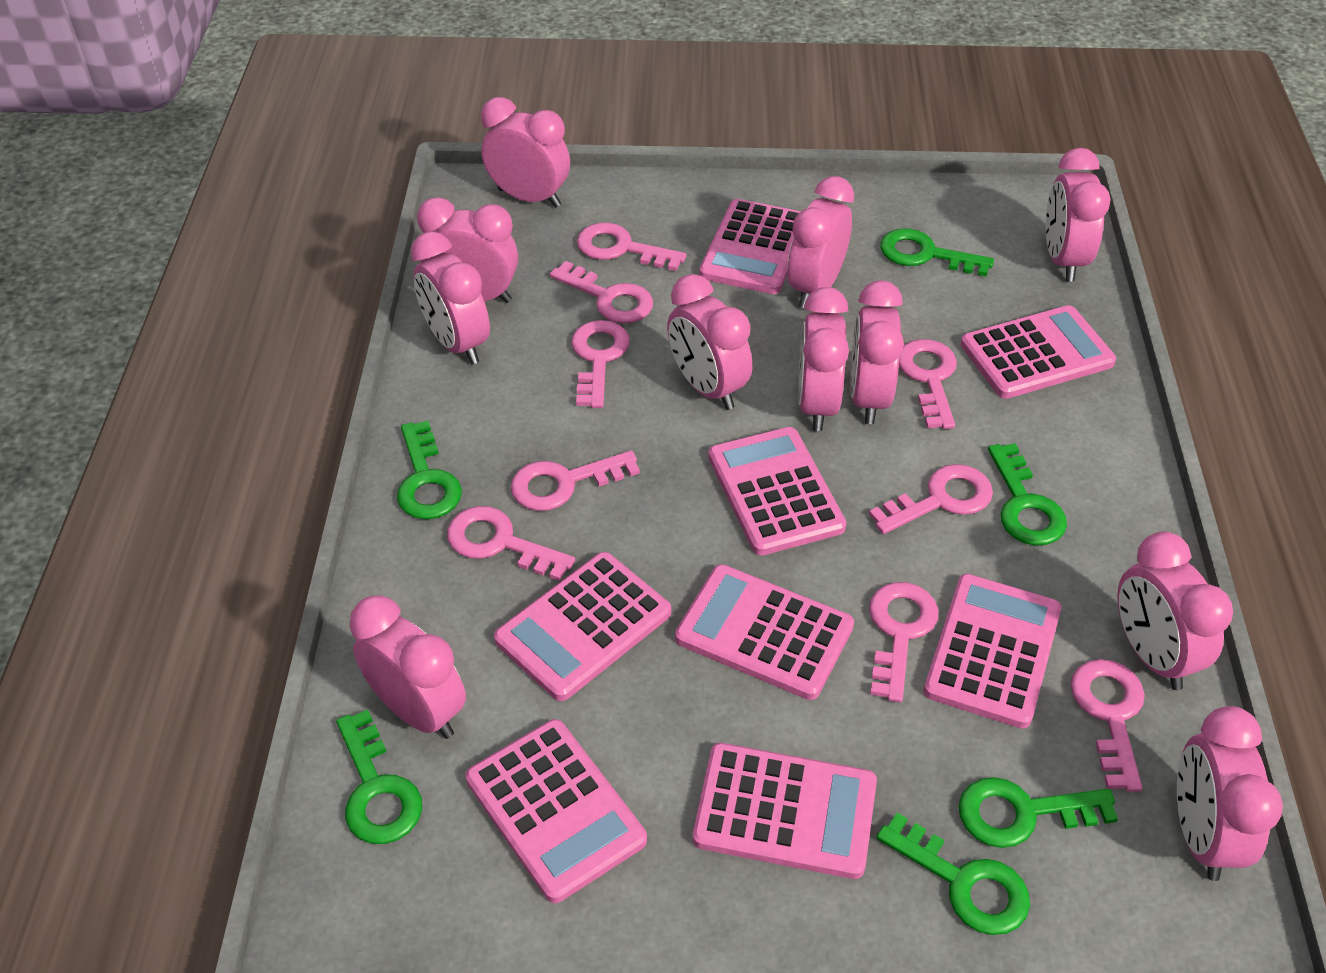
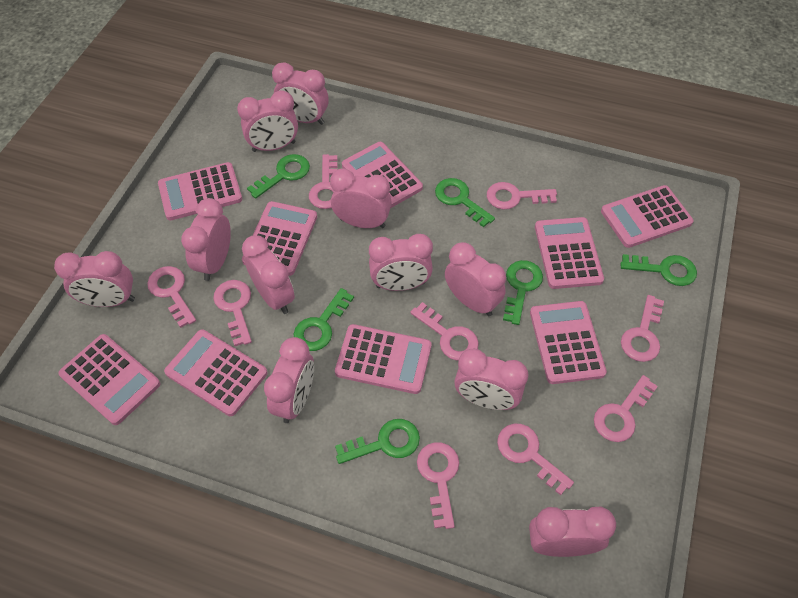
pink calculator: [465,719,647,903] [494,552,671,701] [675,564,854,700] [693,743,877,879] [699,199,801,294] [708,427,846,556] [923,574,1061,728] [960,305,1116,399] = 8 -> [58,334,160,425] [158,162,242,220] [164,330,268,416] [242,201,317,276] [335,324,431,394] [342,142,423,208] [530,301,607,384] [535,217,604,289] [601,185,693,248] = 9

